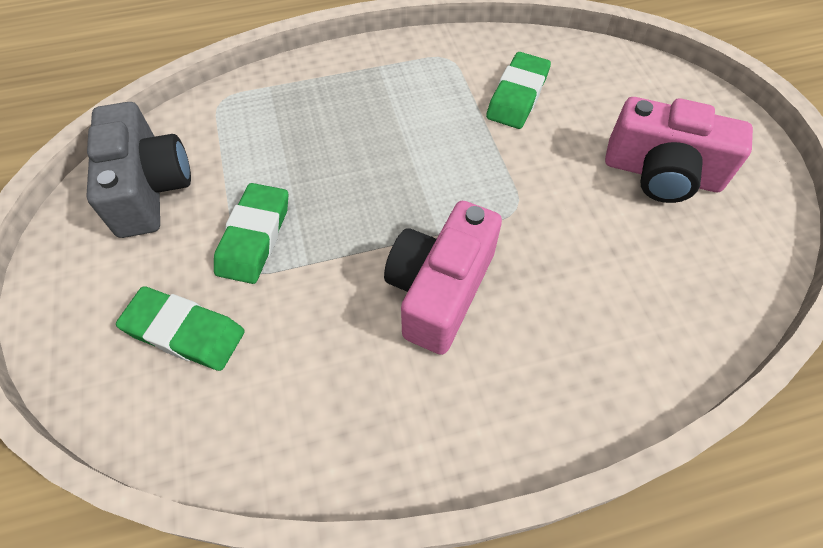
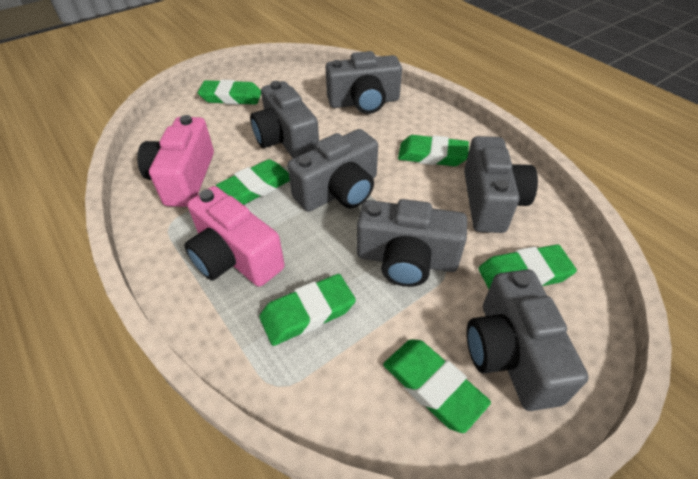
green eraser: [116,286,245,371] [214,183,288,284] [486,52,551,129] = 3 -> [198,80,261,105] [216,159,290,205] [259,274,356,346] [383,339,491,433] [398,135,469,166] [478,244,577,289] = 6
grey camera: [86,102,191,238] = 1 -> [250,81,319,158] [288,129,378,212] [326,51,402,114] [357,199,467,287] [464,136,538,233] [466,270,589,411] = 6

